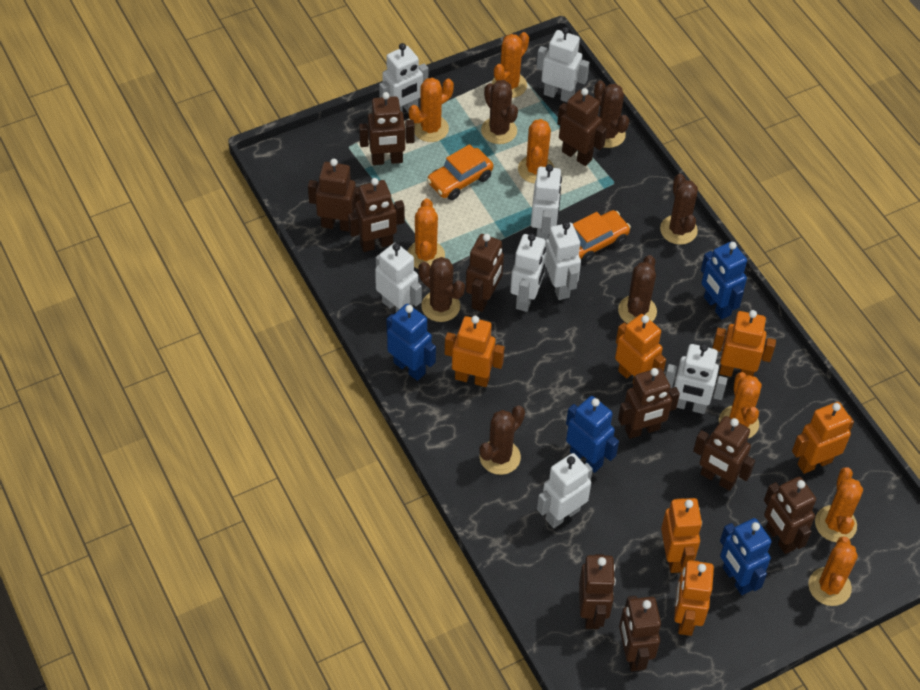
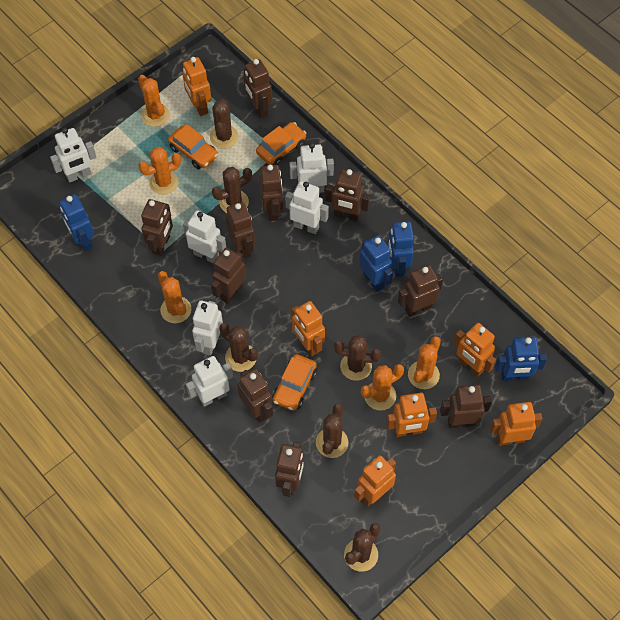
orange cactus: [407,199,445,269] [409,78,454,142] [492,32,529,98] [518,119,554,184] [719,372,762,439] [808,536,858,606] [815,467,863,542] = 7 -> [138,75,170,127] [138,147,181,195] [158,271,191,323] [361,364,404,411] [408,336,441,389] = 5
orange car: [427,144,493,200] [573,210,631,263] = 2 -> [168,124,218,169] [256,122,306,165] [272,354,317,411] = 3
white robot: [375,243,422,312] [379,43,428,113] [510,233,547,312] [531,164,562,241] [536,27,590,102] [537,453,593,528] [545,222,581,300] [666,343,727,414] = 8 -> [50,128,96,183] [183,210,226,264] [186,356,233,407] [192,300,223,355] [285,181,329,234] [290,143,334,193] = 6

